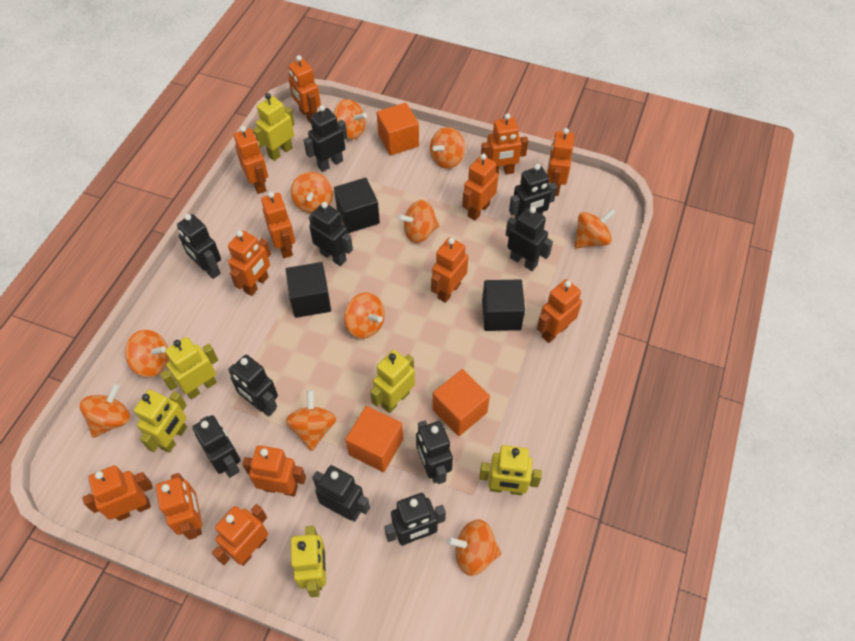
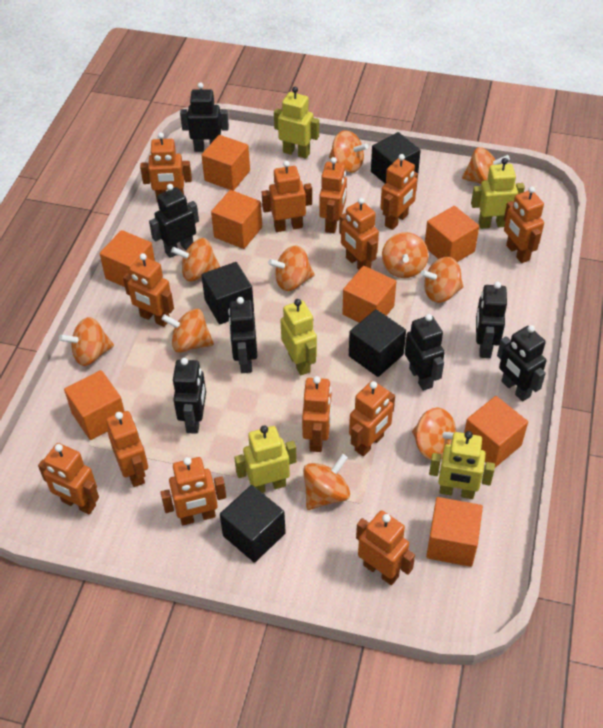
black cube: [286,262,331,318] [334,178,380,233] [482,279,525,331] = 3 -> [201,262,254,324] [220,485,286,563] [349,309,406,377] [371,132,421,183] = 4
black robot: [177,214,221,279] [192,415,241,478] [228,355,278,417] [303,105,347,172] [309,202,353,266] [312,465,370,522] [384,493,446,546] [416,420,453,484] [506,207,553,271] [509,164,557,220] = 10 -> [149,184,199,258] [173,358,206,434] [180,82,229,152] [228,297,257,373] [405,314,445,391] [476,282,507,358] [497,325,546,402] = 7
orange cube: [345,406,403,472] [377,103,419,156] [433,369,490,436] = 3 -> [64,370,125,440] [100,230,155,287] [201,135,250,191] [211,190,262,249] [342,266,396,323] [425,206,479,262] [426,497,483,567] [464,396,528,468] = 8
yellow robot: [134,389,187,453] [160,337,218,399] [253,93,295,161] [291,526,326,597] [370,350,415,413] [479,445,542,495] = 6 -> [234,425,297,493] [274,87,319,159] [281,299,317,375] [429,431,495,499] [471,158,525,229] = 5

